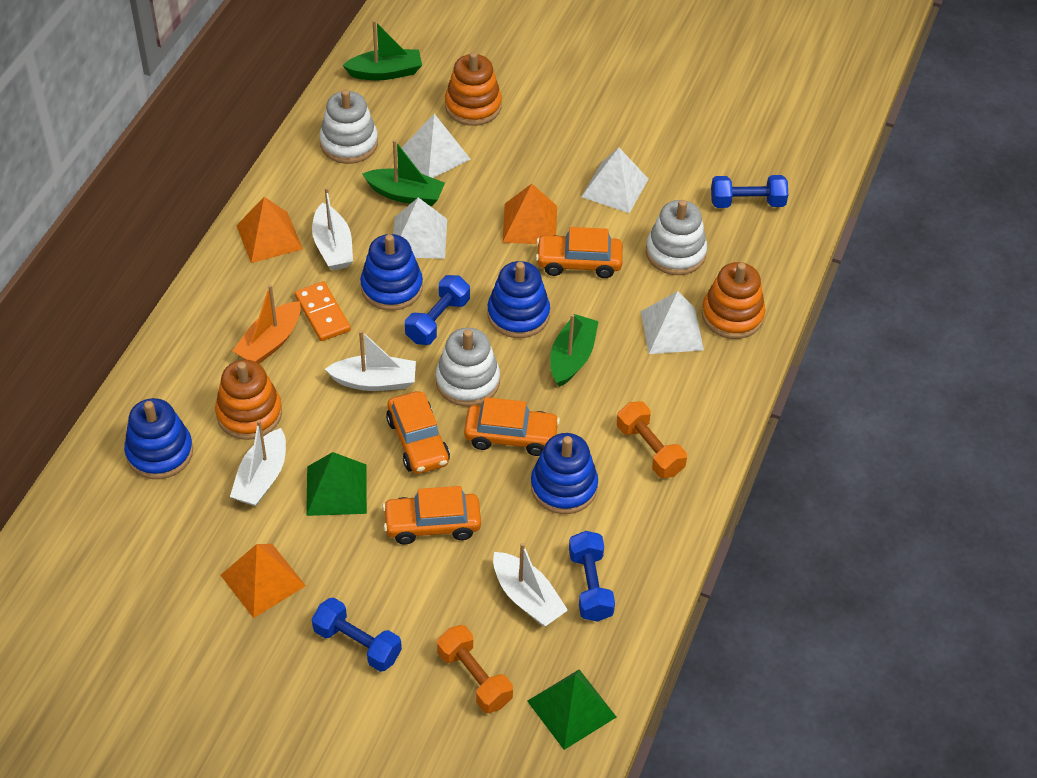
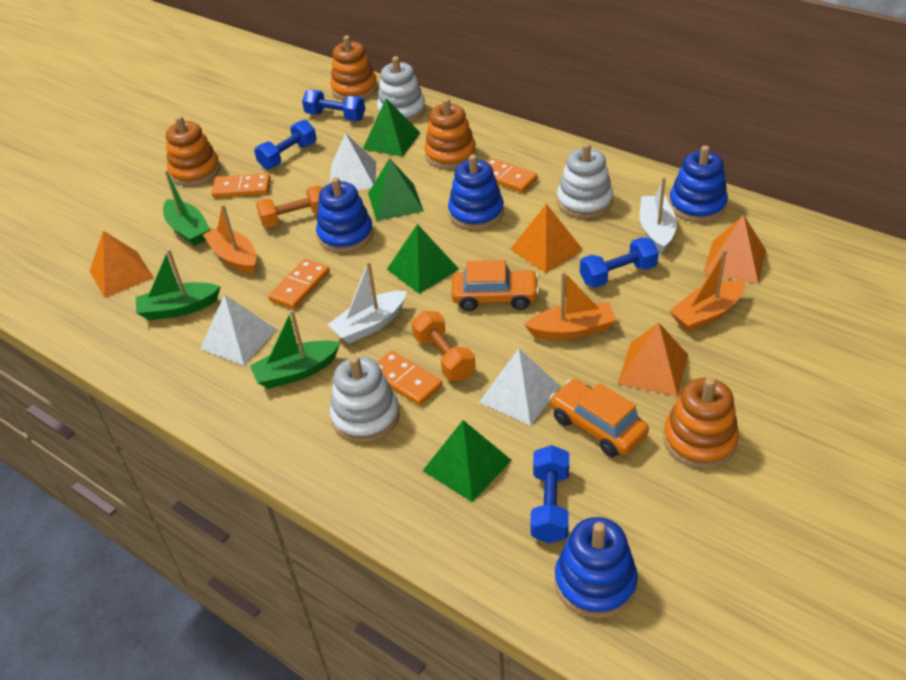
green pyramid: [306,452,367,516] [527,669,616,750] = 2 -> [363,98,421,157] [368,158,424,221] [387,224,459,294] [423,420,512,502] = 4
orange boat: [233,284,301,364] = 1 -> [203,204,257,274] [525,271,616,340] [670,249,745,332] = 3
orange car: [382,486,481,544] [386,391,450,474] [464,397,560,456] [536,227,623,278] = 4 -> [451,260,539,311] [550,379,649,457] = 2
orange domino: [295,281,351,341] = 1 -> [211,173,271,198] [268,259,330,309] [376,350,443,406] [486,158,537,193] = 4
orange pyramid: [221,544,306,618] [236,197,303,263] [502,184,557,244] = 3 -> [90,231,154,298] [510,204,583,273] [618,322,688,397] [703,215,766,284] = 4
orange stacking toy: [215,360,282,440] [445,52,502,126] [702,262,765,339] = 3 -> [166,116,220,186] [330,36,378,101] [424,98,476,169] [663,378,739,468] = 4
white boat: [230,420,286,506] [312,187,353,270] [325,330,416,391] [493,543,568,626] = 4 -> [328,262,407,344] [640,177,677,254] = 2
white pyramid: [393,197,447,259] [402,114,470,178] [581,147,648,213] [641,291,704,354] = 4 -> [200,294,277,365] [330,133,376,190] [479,348,561,426] = 3

